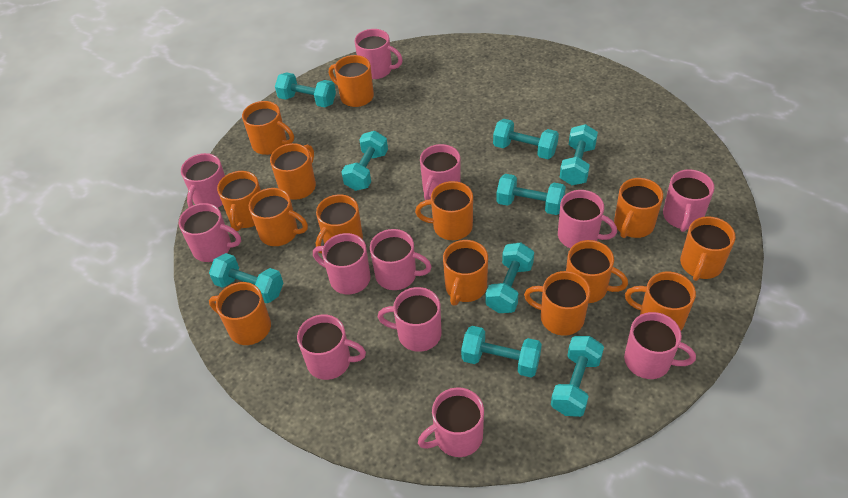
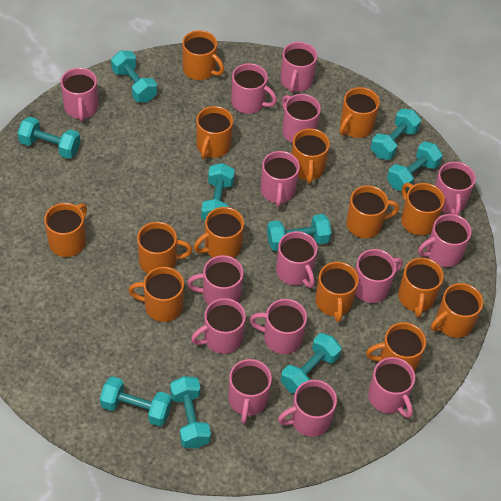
pink mug: [179,203,241,262] [181,153,225,208] [297,314,366,380] [313,233,371,294] [354,29,403,79] [370,229,432,290] [378,287,441,352] [418,387,484,457] [420,144,461,200] [558,190,617,248] [624,312,696,379] [663,169,714,232] = 12 -> [61,68,98,121] [187,255,244,305] [191,298,246,354] [228,359,272,423] [231,63,277,114] [250,299,307,354] [261,151,300,207] [276,231,318,288] [278,380,337,437] [280,42,317,93] [282,94,321,143] [355,249,403,303] [368,357,415,418] [418,214,472,267] [435,162,476,215] = 15

